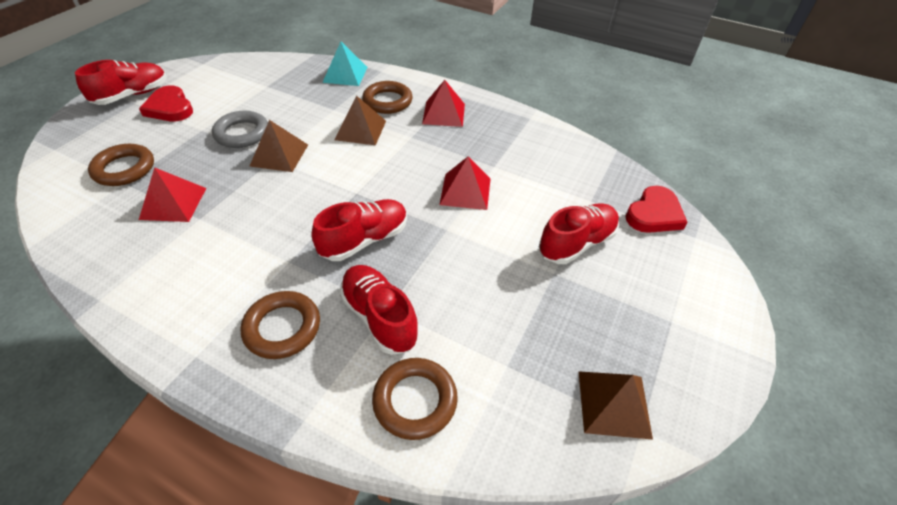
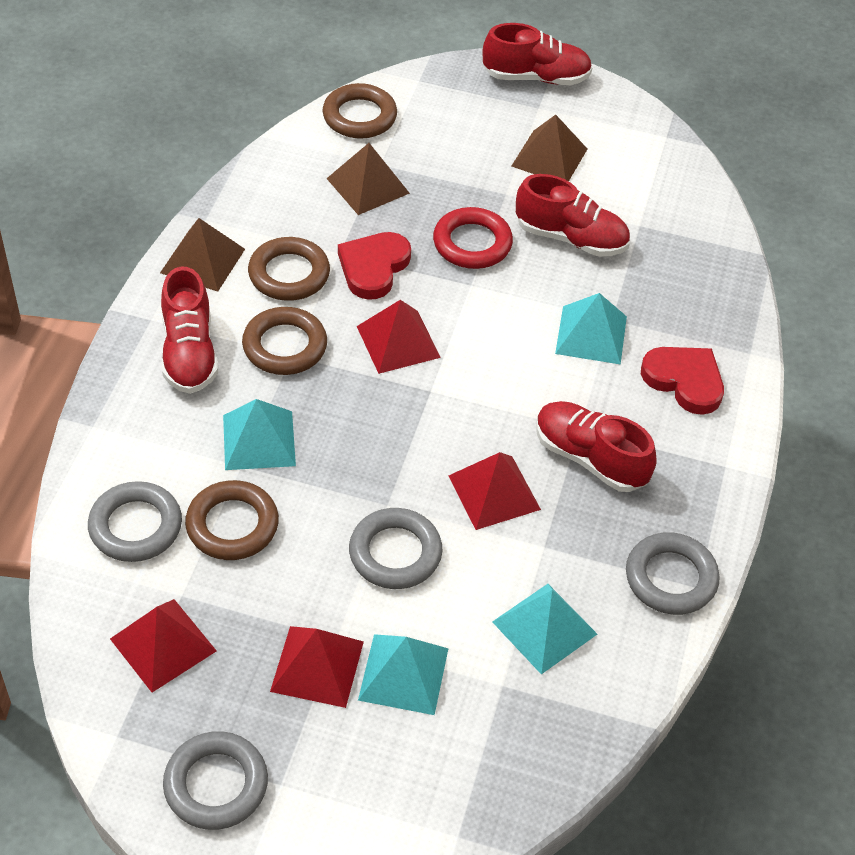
grey ring: [212,111,268,148] = 1 -> [88,481,182,562] [163,731,268,830] [349,508,442,589] [626,532,720,615] = 4
red pyramid: [139,167,206,222] [422,80,465,127] [439,157,490,210] = 3 -> [110,599,217,692] [270,626,364,708] [357,300,441,374] [449,452,541,530] = 4
red ring: none = 0 -> [433,207,513,269] = 1
turquoise pyramid: [322,42,368,86] = 1 -> [223,399,296,470] [358,634,449,715] [492,584,597,674] [555,293,627,365] = 4

